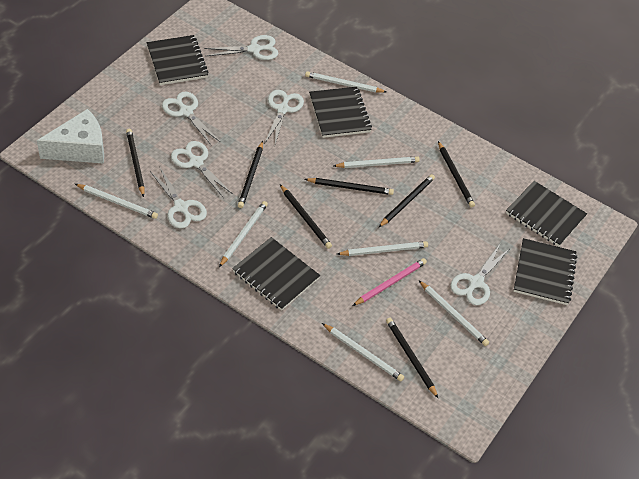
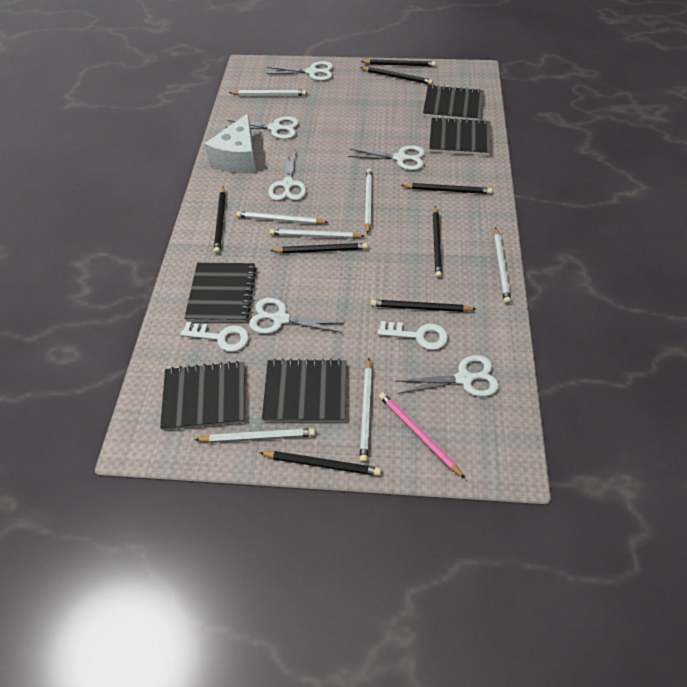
black pencil: [126,129,145,197] [238,141,263,208] [280,184,332,249] [305,178,394,195] [378,174,435,228] [386,318,438,398] [438,141,475,207] = 7 -> [214,186,226,254] [260,451,381,476] [270,243,368,253] [360,59,436,67] [360,67,433,85] [371,300,476,312] [401,183,492,194] [433,206,442,278] = 8
white key: none = 0 -> [180,322,249,352] [378,321,448,350] = 2

